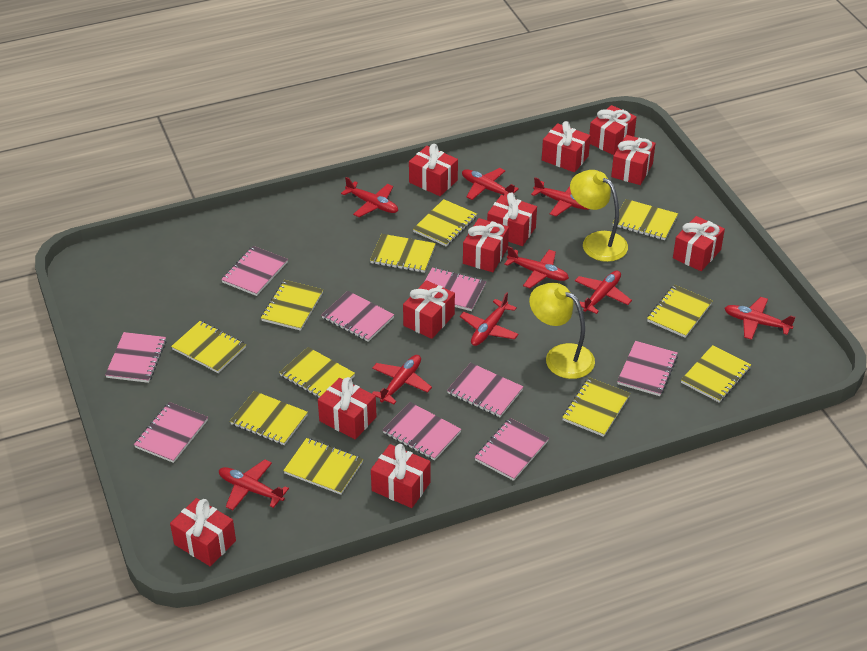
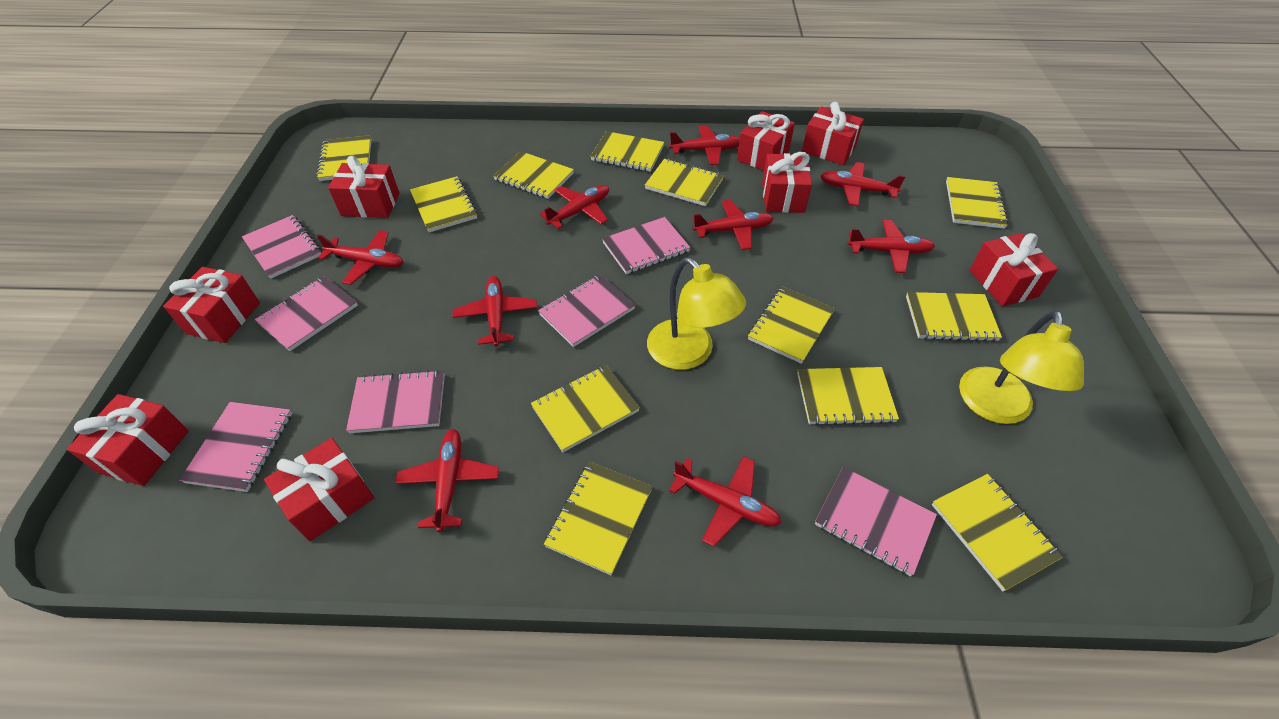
pink notebook: [105,332,166,383] [134,402,208,463] [221,246,288,296] [321,291,394,342] [383,402,462,461] [424,268,486,311] [447,363,523,417] [474,418,549,481] [617,341,678,396] = 9 -> [180,402,292,492] [242,215,321,279] [255,276,358,351] [346,370,445,433] [538,274,635,347] [602,217,691,274] [815,467,937,576] = 7
red gift: [170,498,236,567] [318,377,377,439] [371,444,431,508] [403,280,455,339] [409,144,458,196] [463,218,509,272] [487,193,537,246] [542,121,591,172] [589,105,636,155] [611,135,656,185] [673,216,725,271] = 11 -> [67,394,189,486] [163,267,260,343] [264,438,374,541] [328,156,399,218] [737,111,795,171] [762,152,812,213] [802,102,864,165] [969,233,1058,307] = 8
yellow notebook: [171,321,246,373] [230,391,308,445] [261,280,323,331] [279,347,355,398] [283,438,363,495] [370,234,436,273] [413,199,477,246] [562,377,630,437] [612,199,678,240] [647,285,712,338] [681,345,751,403] = 11 -> [316,135,372,181] [410,176,478,232] [493,151,574,199] [531,365,640,452] [544,462,652,575] [590,131,664,172] [645,159,724,206] [748,286,835,364] [797,367,899,426] [906,292,1002,342] [932,474,1063,592] [946,177,1008,229] = 12

